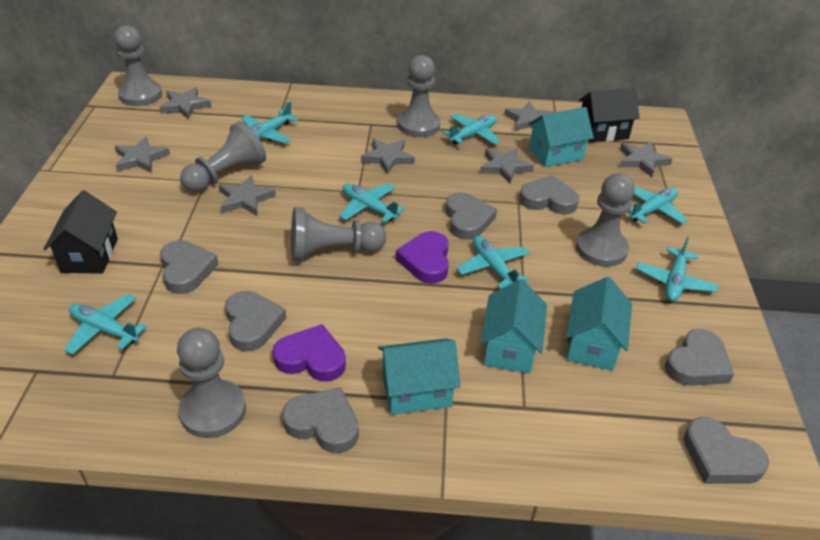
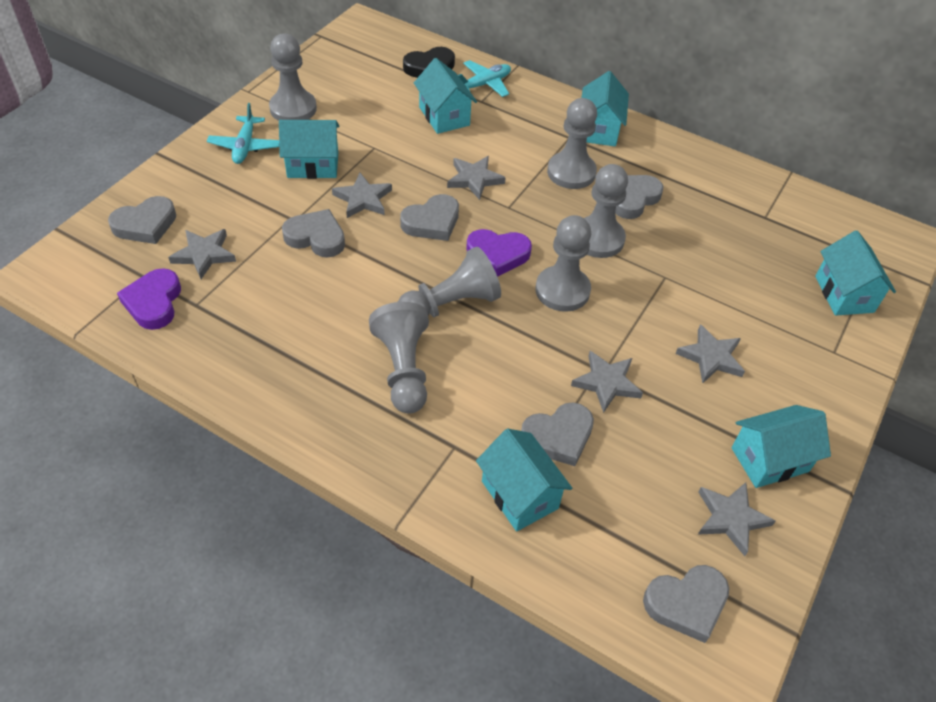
black heart: none = 0 -> [403,47,455,78] = 1
black house: [44,190,118,274] [579,88,640,143] = 2 -> none = 0
grey heart: [160,240,218,294] [225,291,286,351] [282,387,359,453] [445,192,497,240] [519,175,579,214] [665,329,734,386] [684,417,769,484] = 7 -> [108,196,176,244] [282,209,345,258] [400,194,459,241] [521,402,594,466] [615,175,663,219] [643,565,729,643] = 6
grey star: [114,136,170,173] [159,87,211,119] [219,175,276,215] [361,139,415,174] [480,148,534,184] [504,102,554,131] [620,142,672,177] = 7 -> [168,229,236,279] [332,173,392,218] [447,156,506,200] [571,351,643,413] [675,324,745,384] [698,482,776,556] = 6
turquoise house: [378,338,461,415] [481,279,547,374] [528,107,594,167] [566,277,632,371] = 4 -> [279,120,340,179] [414,58,477,134] [476,428,572,531] [581,71,629,146] [731,405,831,488] [815,230,896,316] = 6
turquoise plane: [64,294,147,355] [241,102,299,143] [339,183,405,223] [443,114,501,145] [456,236,530,289] [627,186,688,224] [636,237,719,302] = 7 -> [207,103,279,164] [458,60,511,97] = 2

